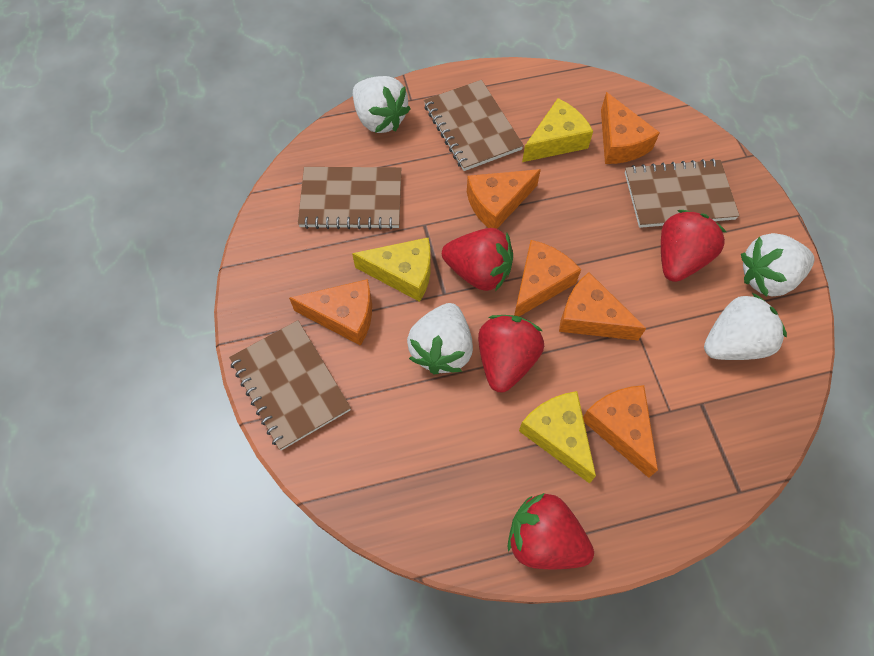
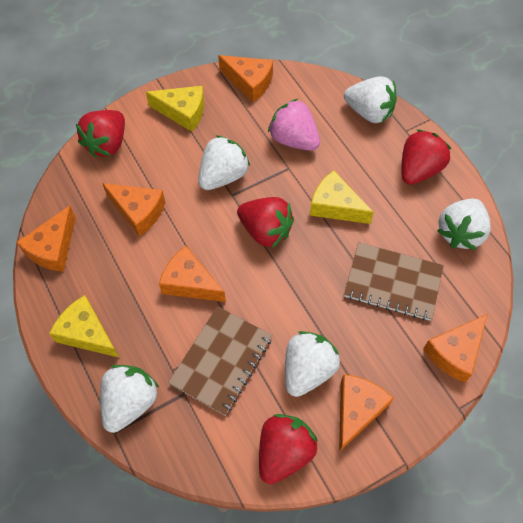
brown notebook: [229,320,351,450] [298,167,401,229] [424,80,524,171] [625,158,740,228] = 4 -> [168,306,272,415] [344,242,444,321] = 2
pink strawberry: none = 0 -> [268,99,320,151] = 1
white strawberry: [353,76,411,133] [407,303,473,374] [704,293,787,360] [741,233,815,297] = 4 -> [100,365,159,433] [198,135,250,190] [285,331,340,397] [344,76,397,123] [437,199,491,250] = 5

